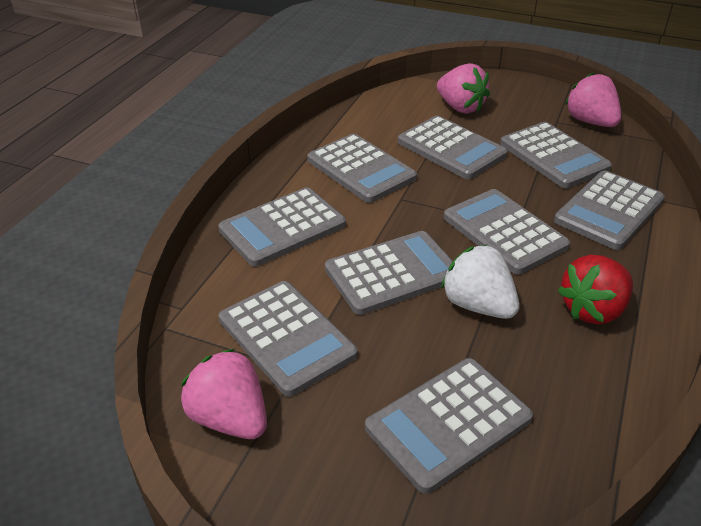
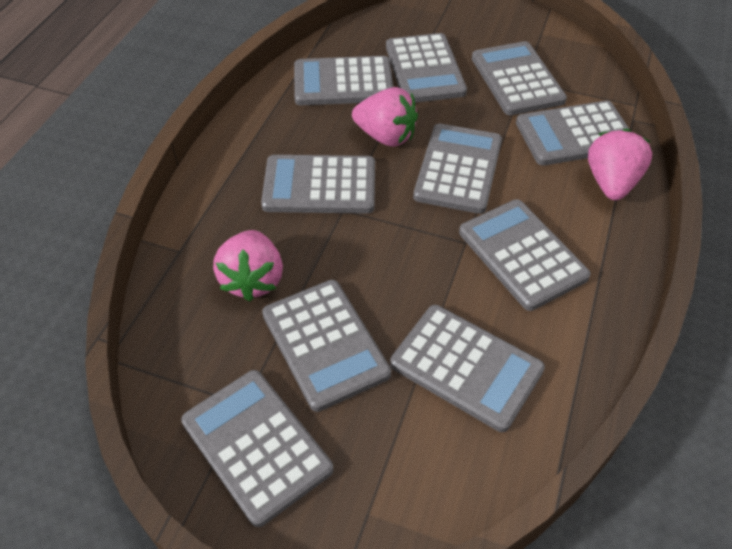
grey calculator: [218,187,346,267] [219,281,358,397] [307,134,417,203] [325,231,453,315] [365,358,533,494] [398,116,508,179] [444,189,570,275] [500,122,612,188] [554,171,665,250] = 9 -> [181,370,333,527] [261,155,375,214] [262,280,391,412] [294,56,393,105] [386,33,467,103] [390,305,545,432] [413,124,502,214] [459,199,591,311] [472,41,567,115] [516,101,630,166] = 10
red strawberry: [558,255,633,324] = 1 -> none = 0
white strawberry: [441,244,520,319] = 1 -> none = 0

